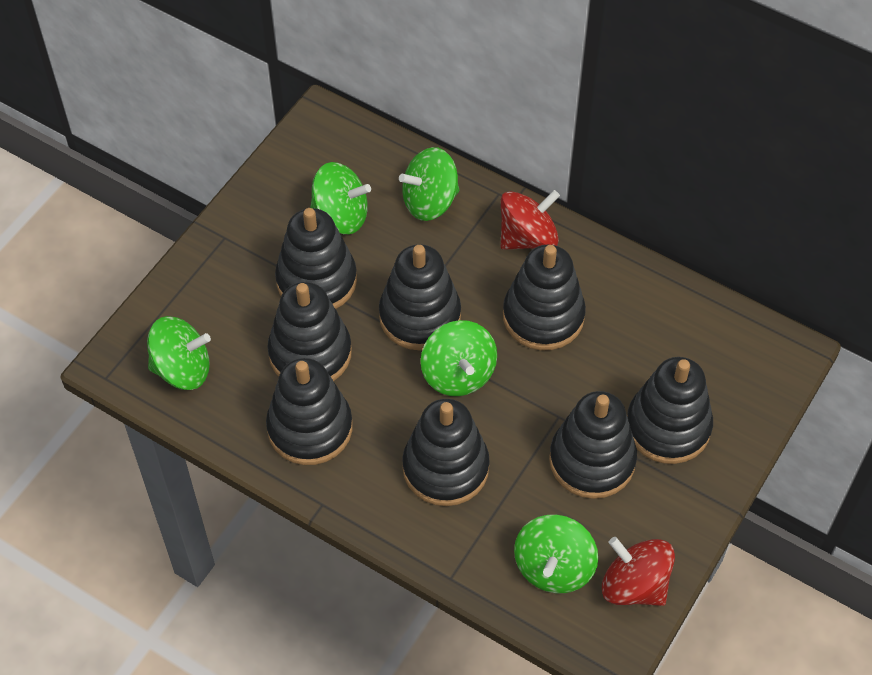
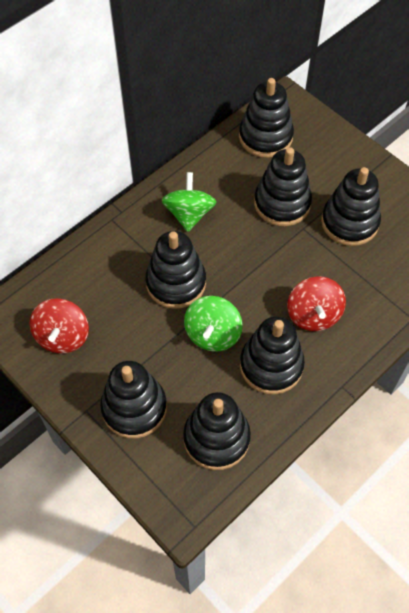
black stacking toy: [266,358,352,465] [267,282,352,381] [275,208,357,309] [379,244,461,350] [402,399,490,506] [503,245,586,350] [549,391,637,499] [627,357,713,464] = 8 -> [100,361,167,438] [145,231,206,309] [183,392,251,470] [239,78,294,158] [240,316,305,394] [254,147,312,226] [321,167,381,246] = 7
green spinning top: [147,316,211,390] [310,162,371,234] [399,147,459,221] [421,320,497,396] [514,515,598,593] = 5 -> [162,172,216,232] [184,296,243,352] = 2

